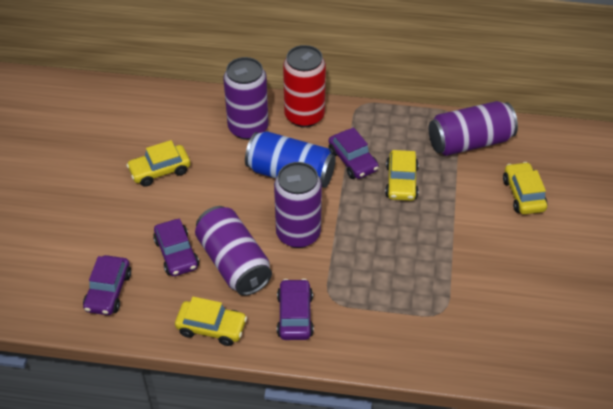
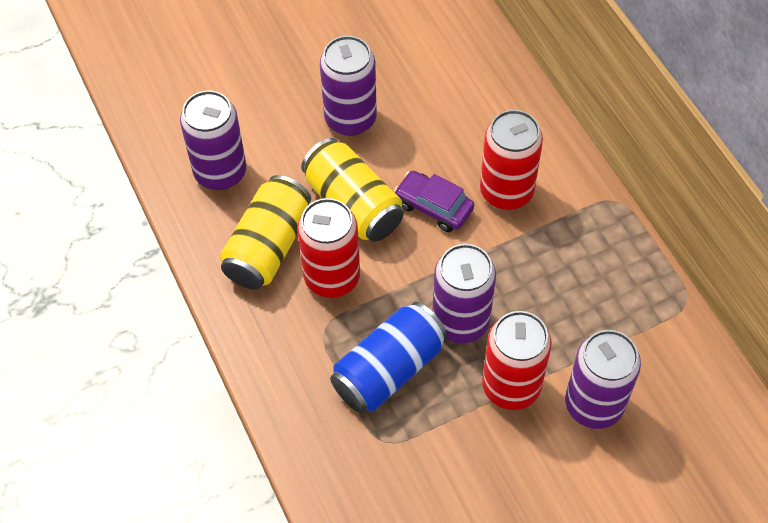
purple car: [83,255,131,315] [153,219,199,276] [277,279,314,340] [329,127,379,179] = 4 -> [394,171,474,232] = 1
red can: [283,45,326,127] = 1 -> [297,198,360,298] [480,110,543,210] [482,311,552,410] = 3
yellow can: none = 0 -> [220,175,311,290] [301,138,404,242] = 2
yellow car: [126,140,190,187] [175,297,247,346] [385,150,419,201] [503,162,548,214] = 4 -> none = 0

